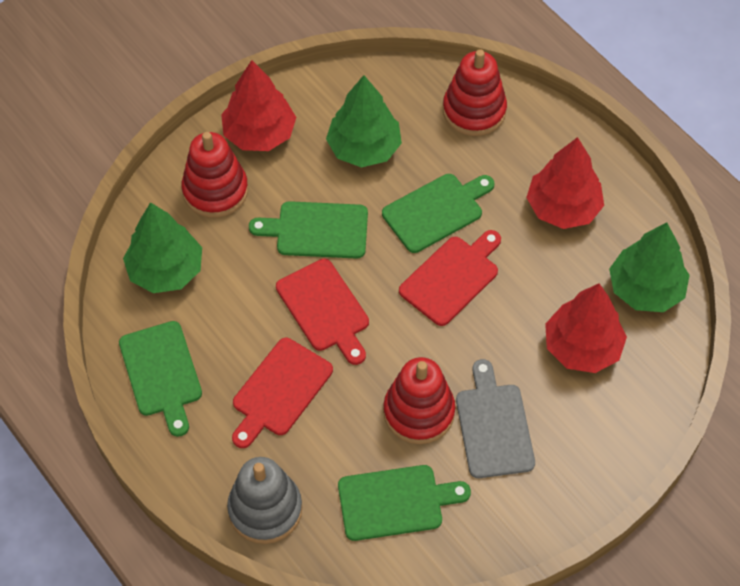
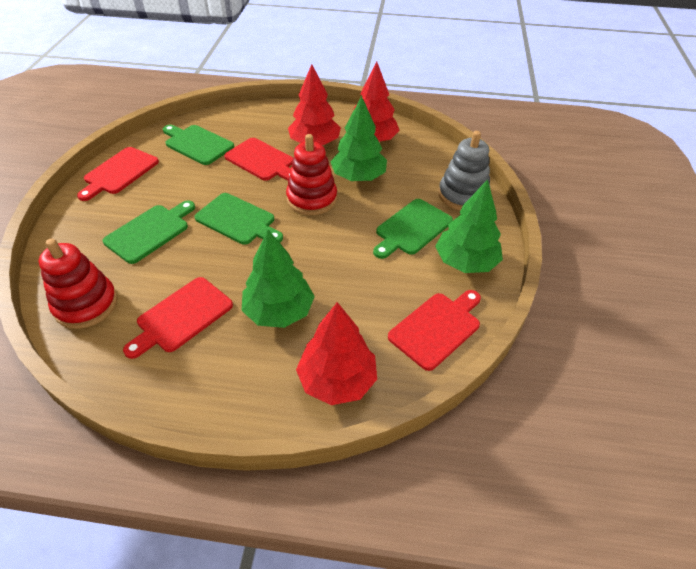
grey cutting board: [456,359,535,478] = 1 -> none = 0
red cutting board: [232,338,333,448] [276,259,369,365] [399,230,501,326] = 3 -> [77,147,159,201] [123,277,233,359] [224,138,293,181] [388,290,481,371] = 4
red stacking toy: [181,132,248,218] [383,357,455,444] [443,49,507,136] = 3 -> [39,238,118,329] [286,134,337,215] = 2

